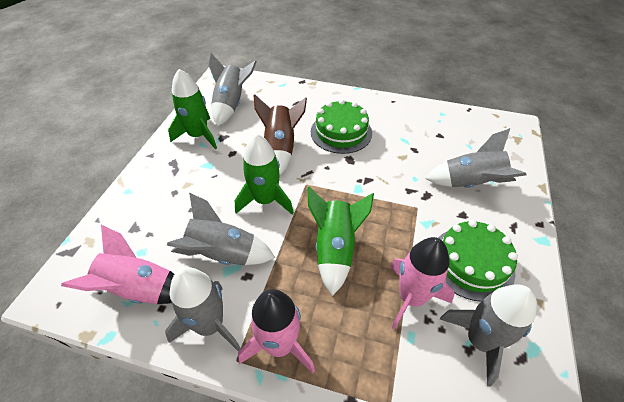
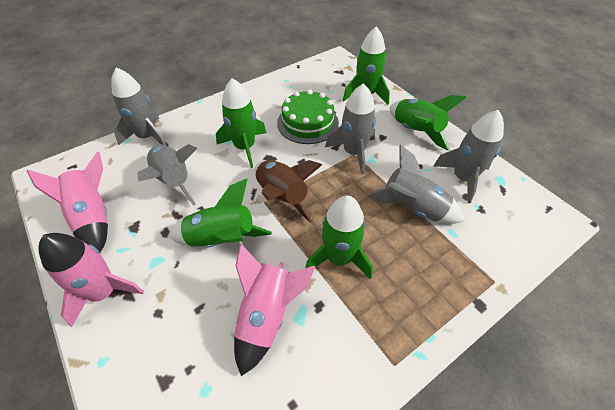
green cake: [311,99,372,154] [438,220,518,301] = 2 -> [277,89,339,144] = 1
green rocket: [168,69,217,149] [235,134,294,214] [307,187,374,296] = 3 -> [169,179,272,248] [216,78,266,168] [305,195,373,279] [343,26,390,104] [390,95,466,151] = 5

